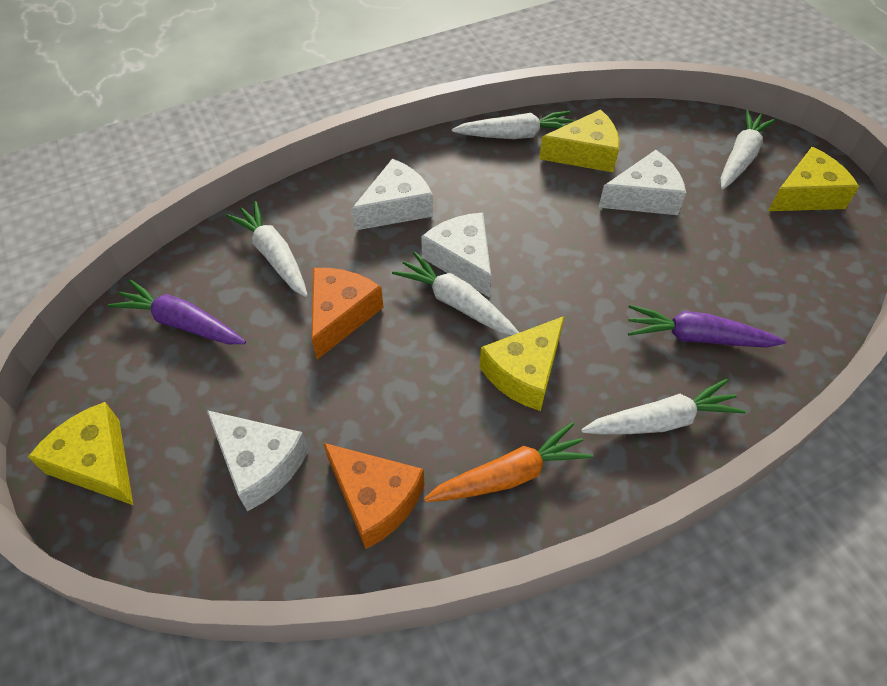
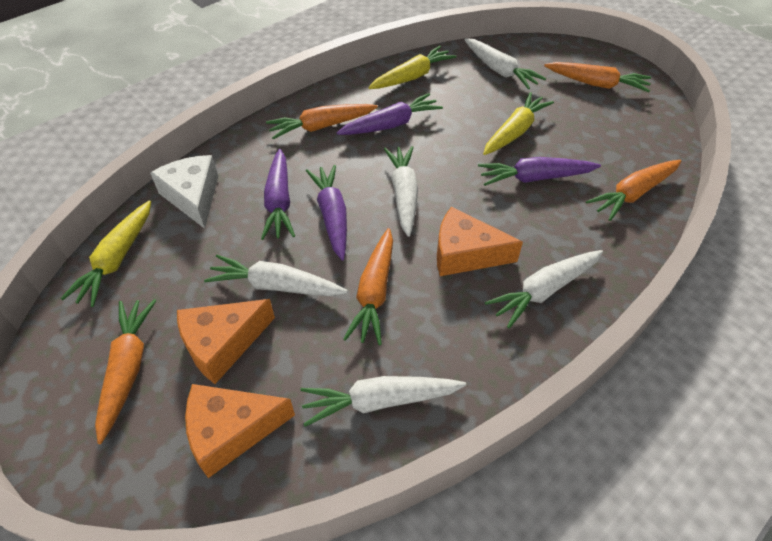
orange carrot: [424,422,593,502] = 1 -> [95,299,157,444] [266,104,378,139] [344,228,393,346] [544,62,651,92] [586,160,681,221] = 5
orange cheese: [312,268,384,360] [324,443,425,549] = 2 -> [177,299,275,384] [185,384,295,478] [437,206,523,276] = 3
purple carrot: [108,279,246,344] [628,305,786,347] = 2 -> [261,149,295,240] [306,165,347,261] [337,93,443,135] [478,157,601,186] = 4
white cheese: [207,410,309,511] [352,158,433,231] [421,212,491,298] [598,150,686,215] = 4 -> [150,155,218,229] = 1
yellow carrot: none = 0 -> [60,200,151,307] [368,46,456,89] [483,92,554,155] = 3
yellow cheese: [28,402,133,505] [480,316,565,411] [539,109,619,172] [768,147,859,211] = 4 -> none = 0

